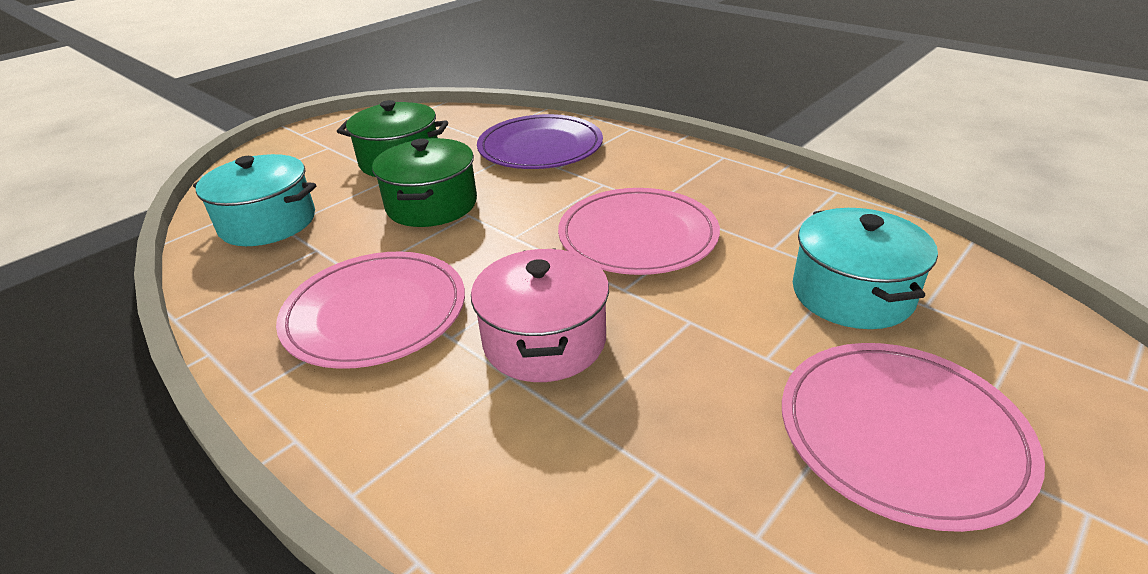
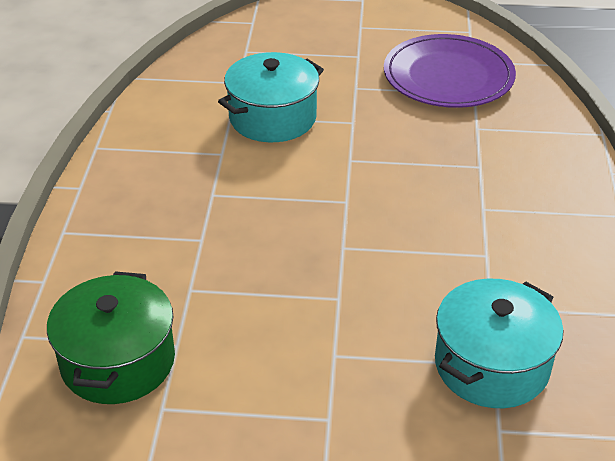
green pot: [337,100,448,177] [372,138,477,227] = 2 -> [47,271,175,404] = 1
pink plate: [276,251,465,369] [558,188,720,275] [782,343,1045,532] = 3 -> none = 0
pink pot: [471,248,609,382] = 1 -> none = 0

